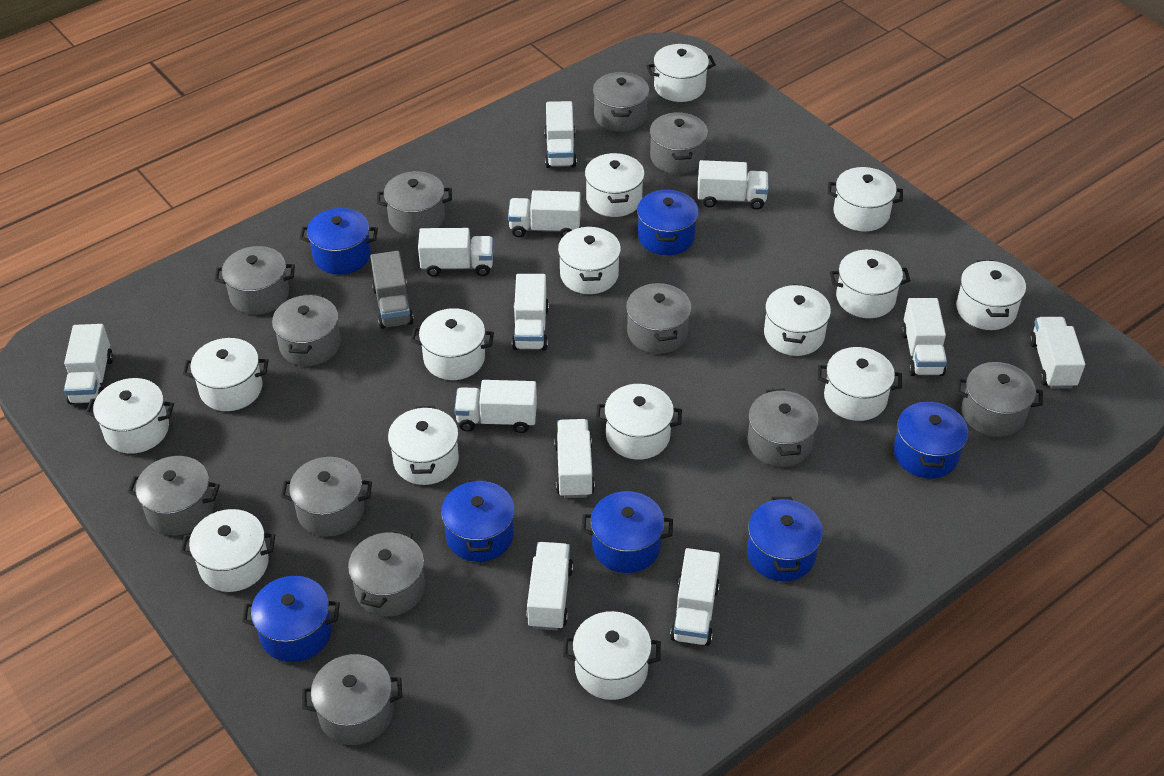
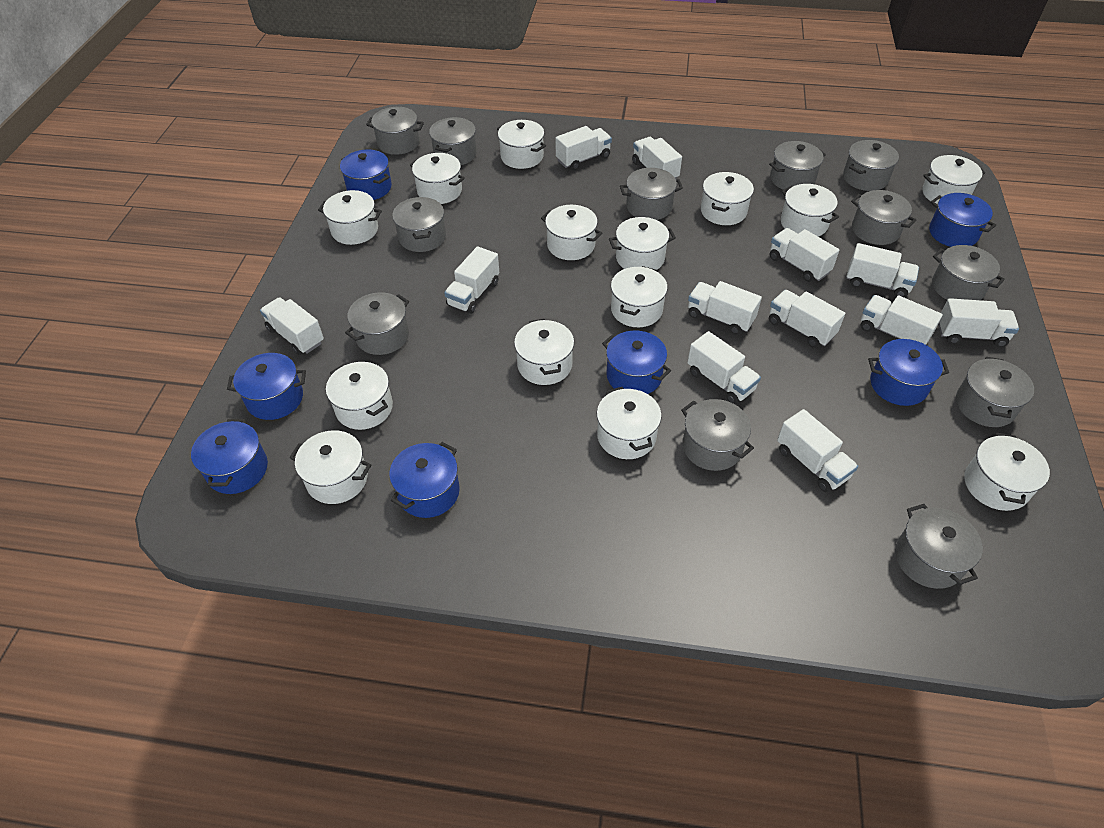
grey truck: [370,251,414,329] = 1 -> none = 0
white pot: [85,378,174,454] [181,509,275,592] [183,338,269,411] [388,406,459,485] [411,308,494,380] [558,226,621,294] [563,611,661,700] [585,153,645,217] [596,384,682,460] [646,44,716,102] [764,284,831,356] [817,347,902,421] [828,167,903,231] [830,250,911,318] [956,260,1026,330] = 15 -> [289,430,371,504] [318,190,382,245] [326,362,393,430] [410,153,465,204] [497,120,546,169] [514,319,574,385] [541,205,602,260] [597,387,662,459] [609,217,676,270] [611,266,667,327] [701,172,754,225] [781,184,839,237] [922,155,985,205] [964,433,1050,511] = 14

